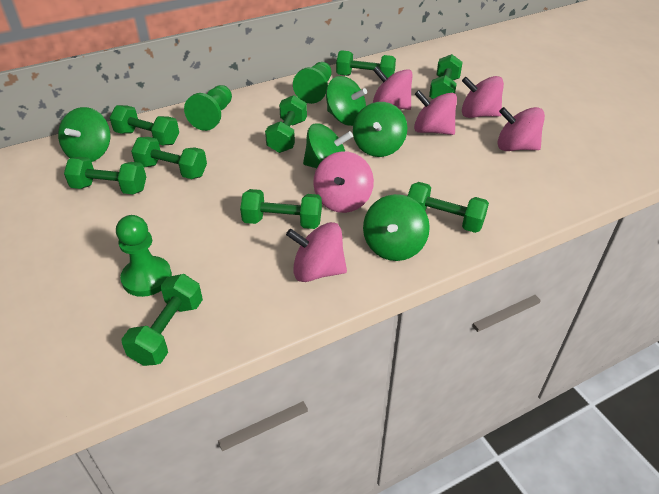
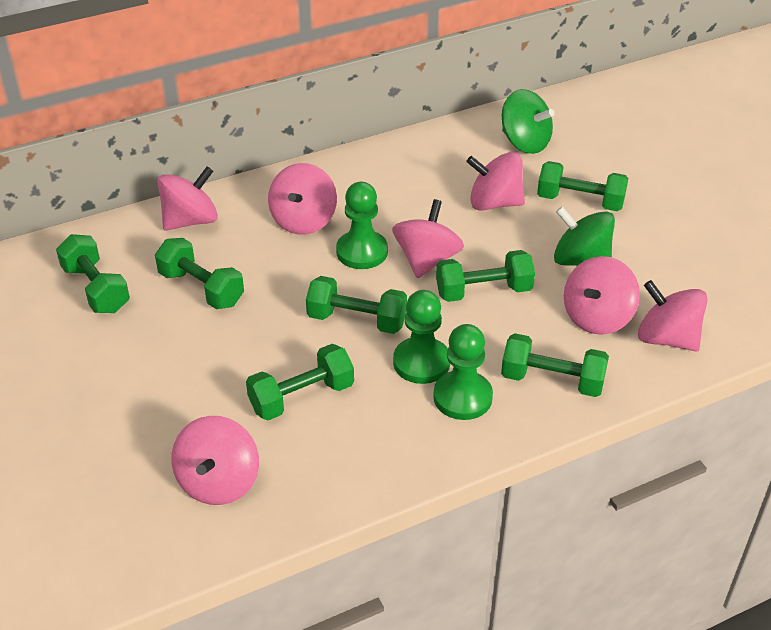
green dumbbell: [64,157,146,194] [110,105,179,145] [121,274,203,366] [131,137,207,179] [240,189,322,229] [265,95,307,153] [336,50,396,78] [407,182,489,233] [429,54,463,99] = 9 -> [56,234,130,313] [155,238,244,309] [246,344,354,420] [306,276,407,334] [436,250,535,302] [501,333,609,397] [537,161,628,211] = 7
green spinning top: [58,107,110,162] [303,123,353,168] [326,76,367,126] [353,102,407,157] [363,194,430,261] = 5 -> [502,89,554,154] [554,206,615,266] = 2
pink spinning top: [286,222,347,282] [313,151,374,213] [373,66,413,110] [414,90,457,135] [462,76,504,118] [498,107,545,151] = 6 -> [157,166,218,231] [171,416,259,505] [268,163,337,235] [392,199,464,278] [466,152,525,211] [564,256,640,335] [638,280,707,351] = 7

